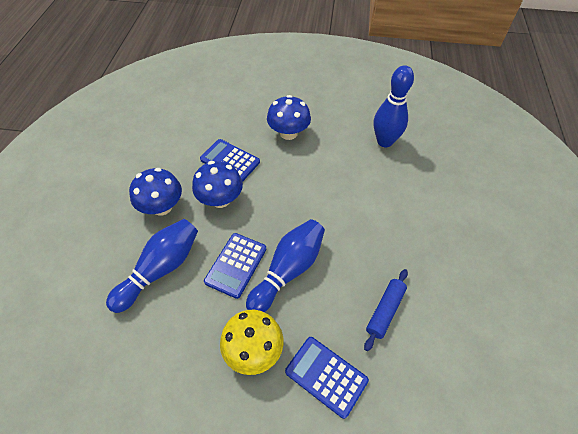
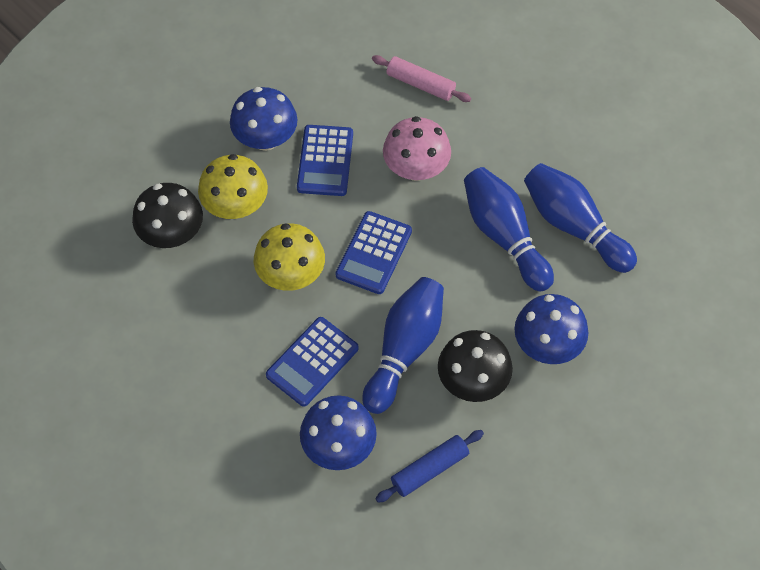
black mushroom: none = 0 -> [132,183,203,248] [438,330,513,402] = 2
pink mushroom: none = 0 -> [383,116,451,181] = 1
pink rolling pin: none = 0 -> [372,55,471,102] = 1
yellow mushroom: [220,310,283,375] = 1 -> [198,154,268,219] [254,223,325,291] = 2

